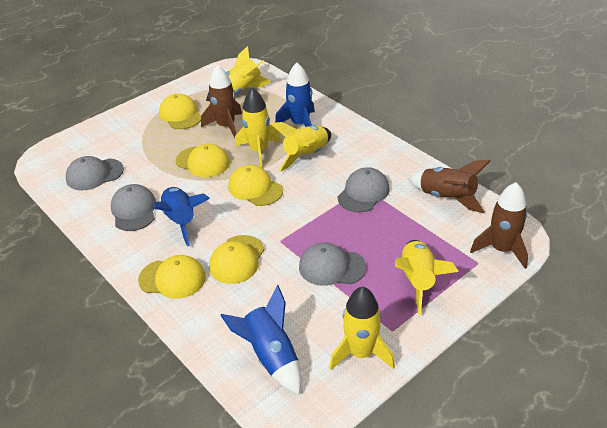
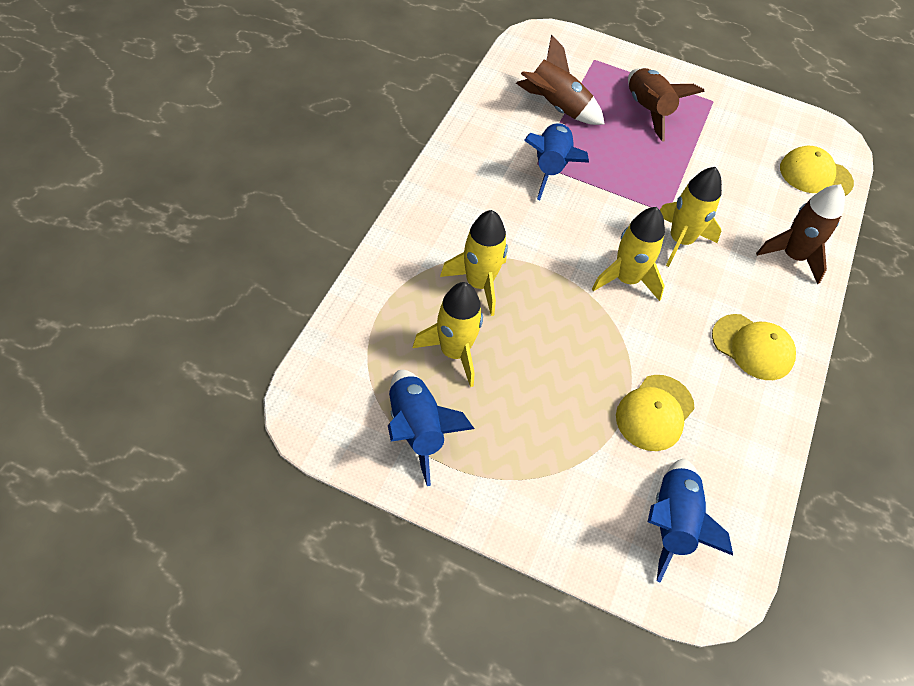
grey cap: [66,156,124,190] [111,184,156,231] [299,242,366,286] [337,167,390,212] = 4 -> none = 0
yellow cap: [138,255,206,299] [159,94,201,129] [176,144,230,177] [209,235,265,284] [228,165,283,206] = 5 -> [616,375,695,451] [712,314,796,380] [780,146,854,196] = 3
yellow rocket: [206,46,271,101] [235,88,281,167] [271,122,331,172] [329,286,395,370] [395,240,459,315] = 5 -> [413,282,483,387] [440,210,508,316] [592,207,665,301] [660,167,722,267] = 4

